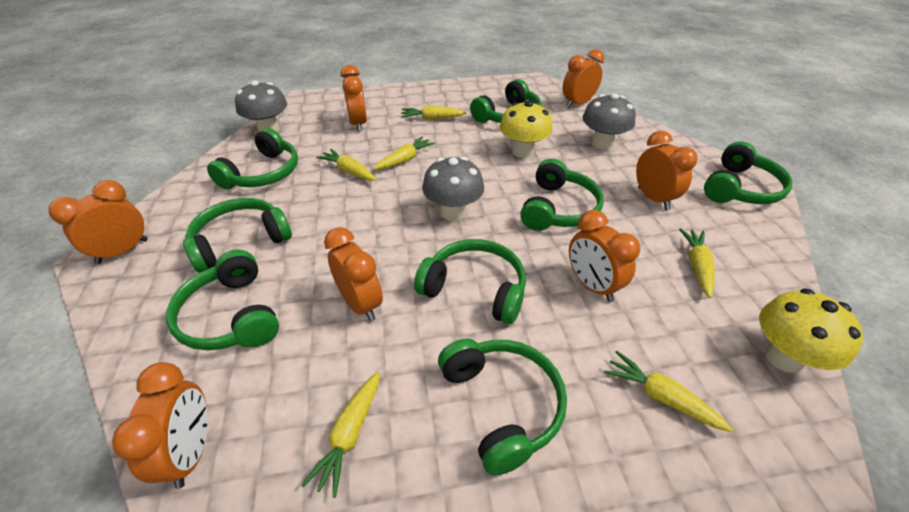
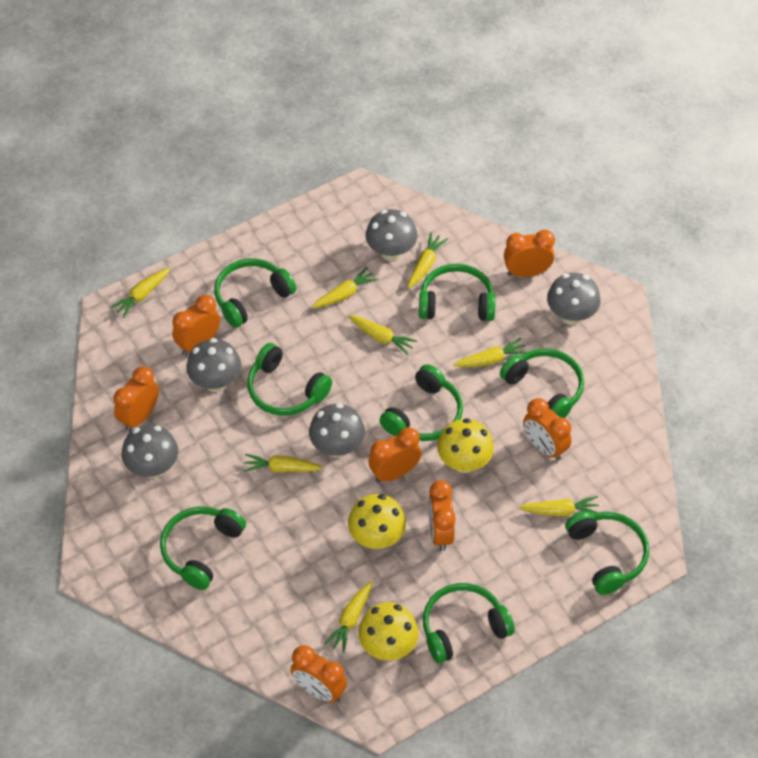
grey mushroom: [235,80,287,132] [422,157,484,221] [582,93,636,150] = 3 -> [122,424,178,478] [186,338,241,392] [309,403,365,458] [365,209,418,261] [547,273,600,325] = 5
yellow carrot: [301,372,380,498] [316,149,376,181] [373,136,435,170] [401,105,466,120] [604,351,733,432] [679,228,715,298] = 6 -> [110,268,170,318] [243,454,323,472] [312,267,378,308] [324,581,372,653] [349,315,417,355] [408,232,448,288] [454,338,527,367] [519,496,599,516] = 8
yellow mushroom: [500,101,552,158] [759,288,863,373] = 2 -> [348,494,406,549] [358,602,419,661] [437,418,494,473] = 3

